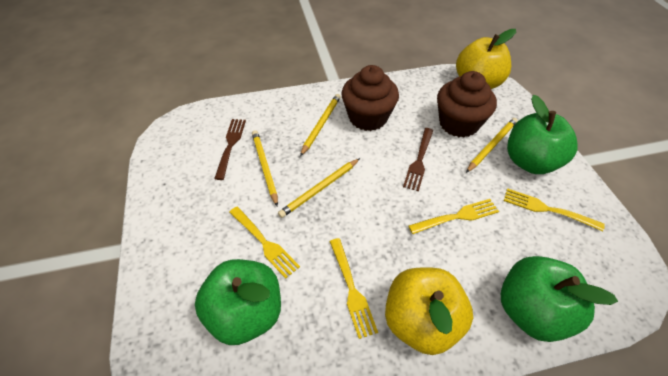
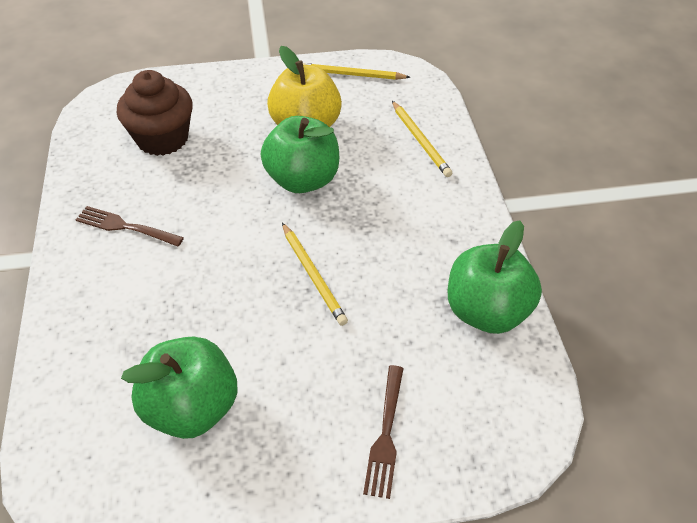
brown cupcake: [342,65,399,131] [437,71,497,137] = 2 -> [117,70,193,156] = 1
yellow apple: [385,267,473,355] [456,29,516,89] = 2 -> [267,46,342,127] = 1
yellow fork: [229,207,300,279] [329,238,378,339] [409,199,499,234] [504,188,605,231] = 4 -> none = 0
yellow pencil: [252,130,278,207] [278,158,360,218] [300,94,341,156] [466,118,518,173] = 4 -> [282,223,348,326] [303,63,410,80] [392,101,452,177] = 3

